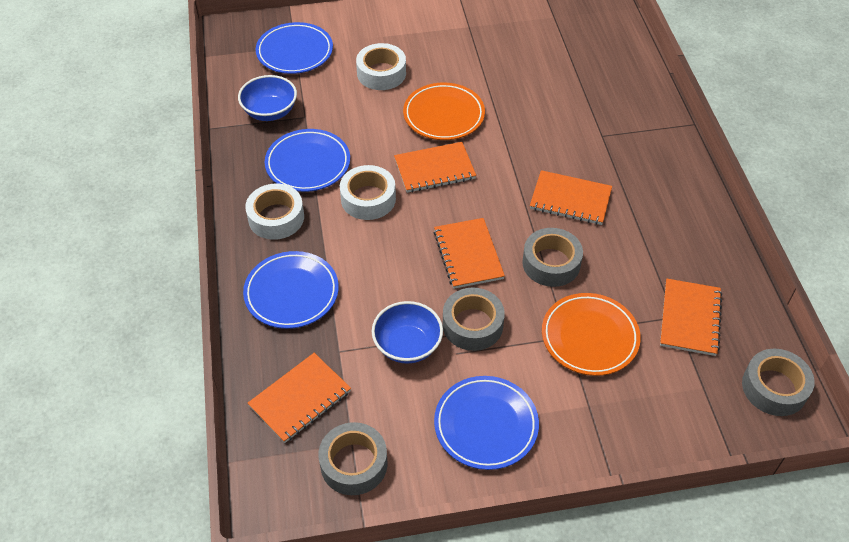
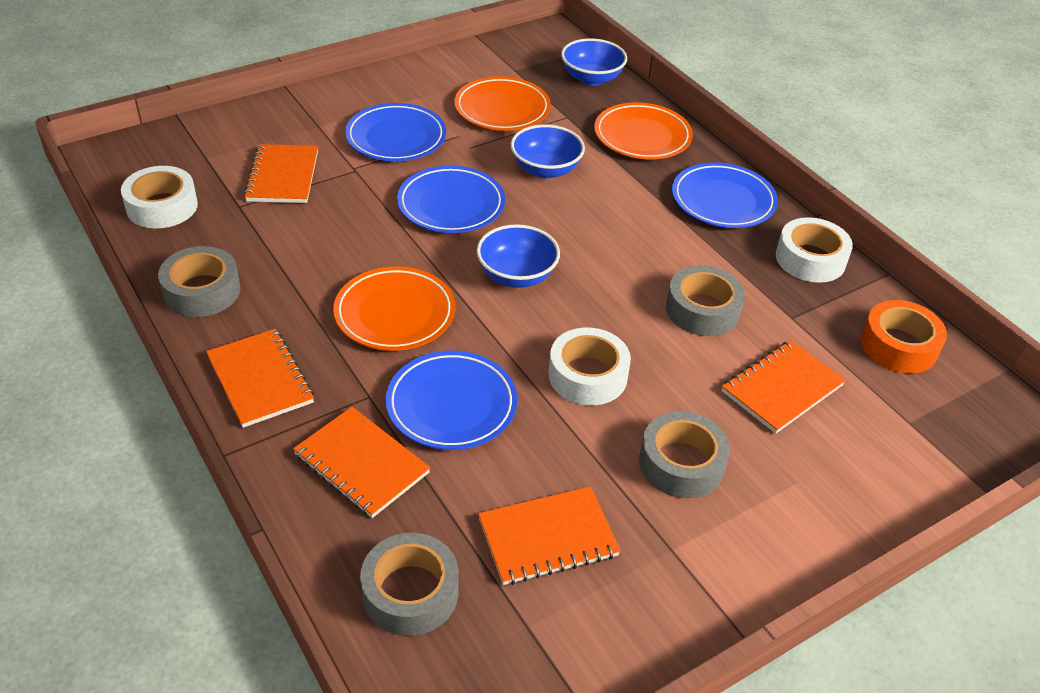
blue bowl: [238,75,297,121] [372,301,443,364] = 2 -> [477,224,560,288] [511,124,585,179] [561,38,627,86] = 3
orange plate: [403,83,485,140] [542,293,641,376] = 2 -> [333,266,455,351] [454,76,551,131] [594,102,693,160] = 3
orange tape: none = 0 -> [861,300,947,373] = 1

